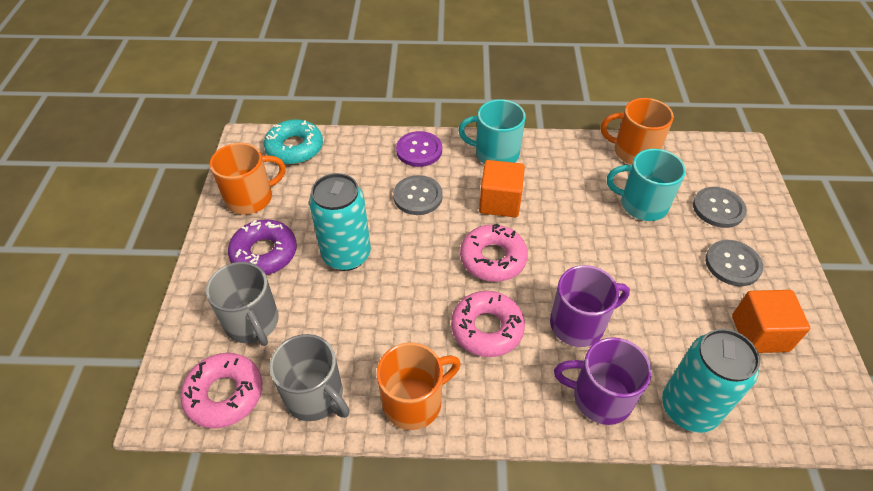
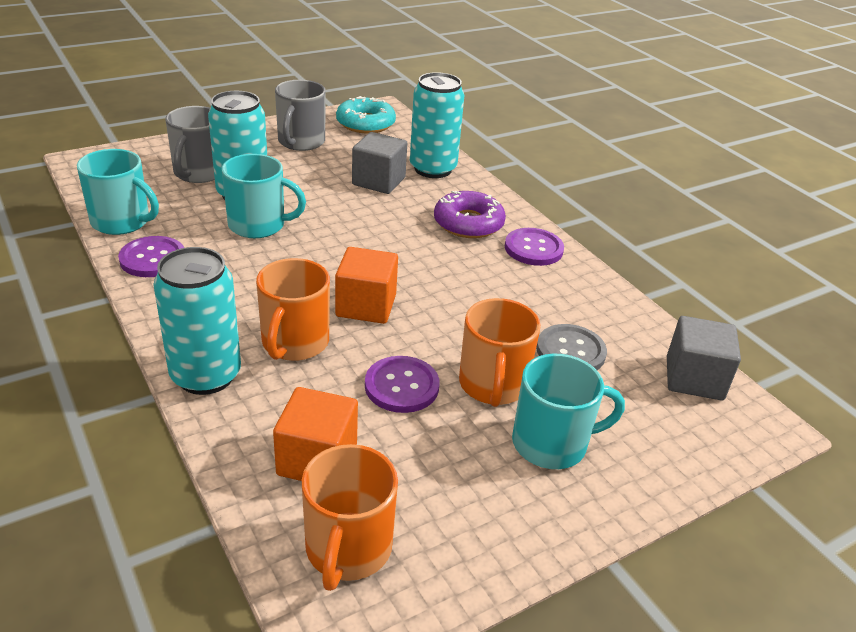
grey button: [393,175,443,215] [693,187,747,228] [705,240,763,286] = 3 -> [536,324,607,370] = 1
grey cube: none = 0 -> [352,132,407,194] [667,316,741,400] = 2
pink donut: [181,353,262,429] [451,291,525,357] [460,224,528,282] = 3 -> none = 0
purple button: [396,131,442,167] = 1 -> [118,236,184,277] [365,356,439,413] [505,228,564,266] = 3
purple mug: [550,265,630,347] [554,337,652,425] = 2 -> none = 0
turquoise can: [309,173,371,271] [662,329,760,433] = 2 -> [153,247,241,395] [208,91,267,200] [410,72,465,178] = 3
turquoise mug: [458,99,526,164] [607,149,686,221] = 2 -> [77,149,159,235] [222,154,306,238] [512,353,625,469] = 3

